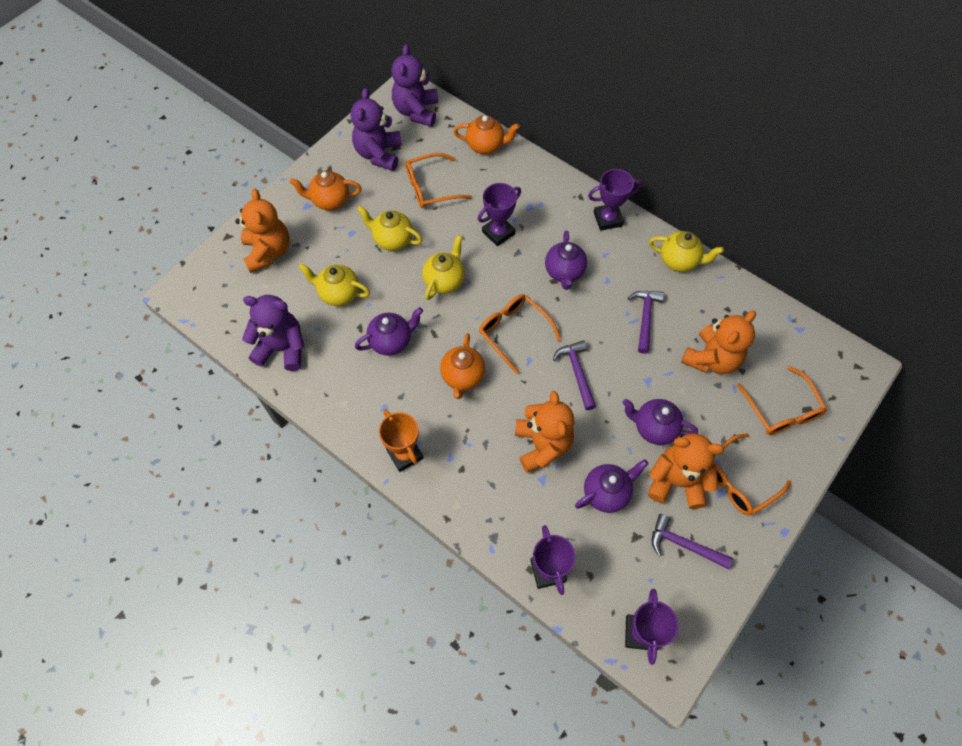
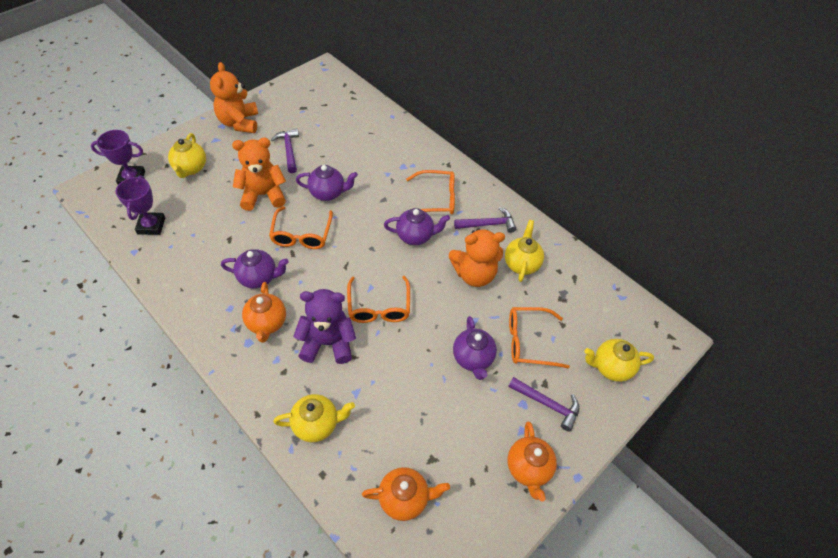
orange teddy bear: [235,189,290,273] [515,391,574,473] [648,433,724,509] [681,310,756,374] = 4 -> [210,62,258,133] [232,138,286,211] [449,228,505,287] = 3
orange trophy: [379,409,424,472] = 1 -> none = 0
purple teddy bear: [242,295,305,371] [351,88,402,171] [392,44,438,127] = 3 -> [293,289,356,364] = 1
purple trophy: [478,183,521,246] [530,525,576,595] [588,169,642,231] [625,589,678,665] = 4 -> [91,130,145,185] [116,175,165,235] = 2

